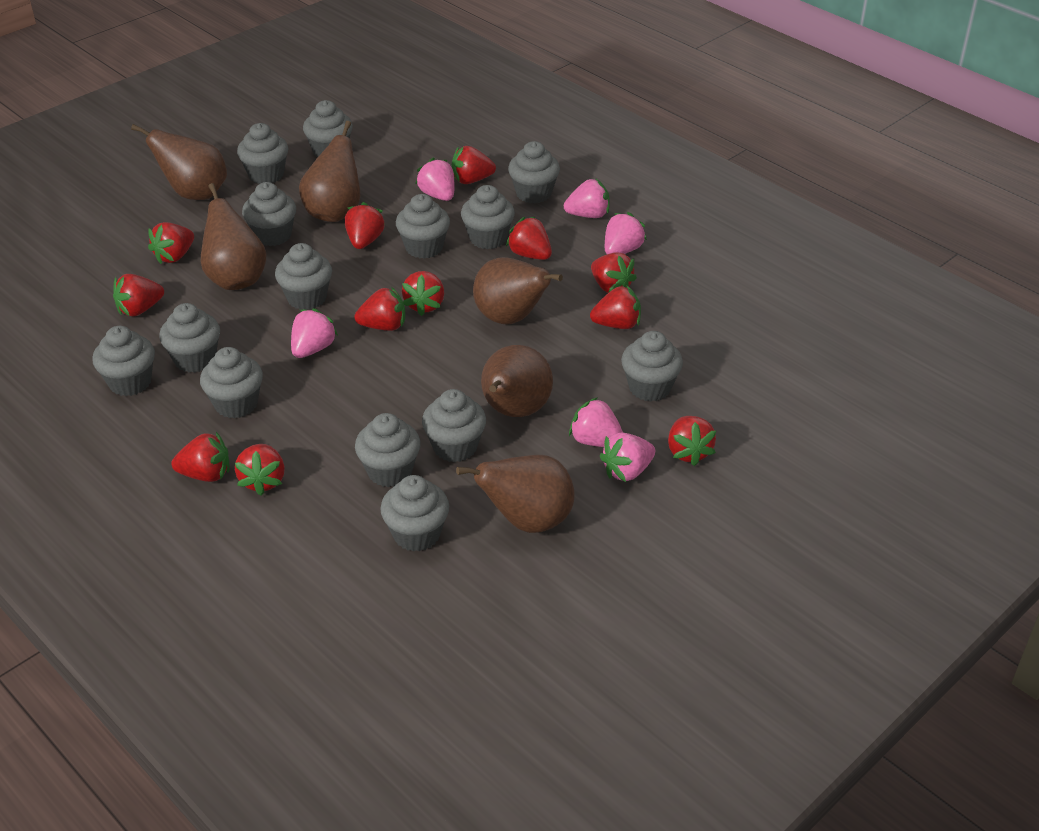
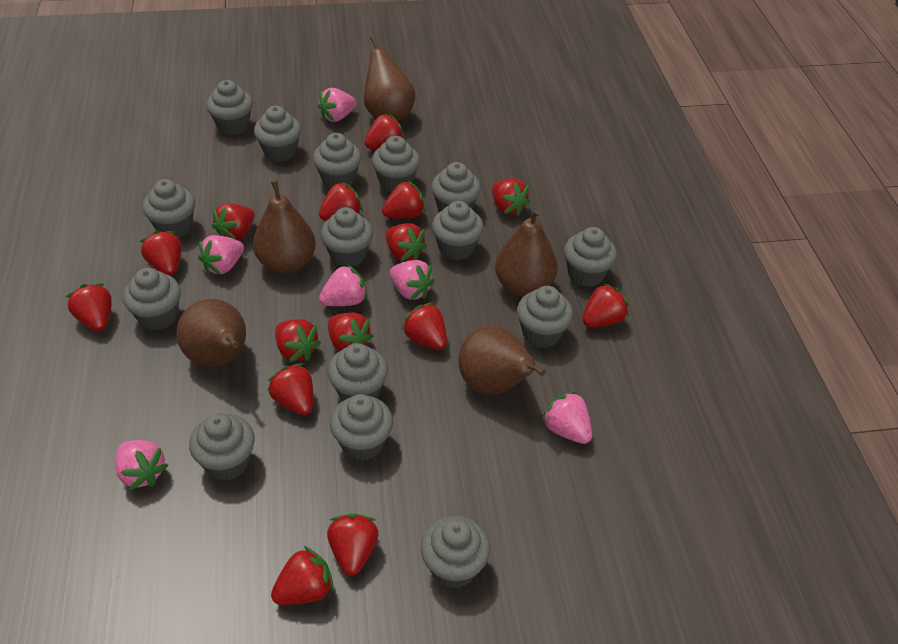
brown pear: [131,124,227,200] [201,183,267,290] [299,121,360,222] [456,455,575,533] [473,257,563,325] [481,345,553,417] = 6 -> [176,299,246,367] [253,180,316,274] [364,36,415,121] [458,326,546,395] [495,209,558,297] = 5
grey cupcake: [92,326,155,396] [159,303,220,373] [200,347,263,418] [237,123,288,184] [242,182,296,246] [275,243,332,310] [303,100,353,157] [355,413,421,487] [380,475,449,552] [396,194,450,259] [422,389,486,462] [461,185,515,249] [508,141,560,203] [621,331,683,402] = 14 -> [123,268,181,331] [143,179,195,237] [189,413,255,481] [206,80,253,135] [254,106,301,162] [313,133,362,188] [320,207,373,267] [328,343,388,401] [330,394,393,461] [372,136,420,192] [420,516,490,589] [431,162,481,212] [432,201,484,260] [517,286,573,348] [564,227,617,287] = 15
red strawberry: [113,274,164,317] [148,222,194,264] [171,432,230,482] [235,444,285,495] [345,202,385,249] [354,287,405,331] [402,271,444,316] [452,146,496,184] [506,217,552,260] [590,286,641,329] [591,252,637,293] [668,416,716,466] = 12 -> [66,283,112,331] [140,230,182,276] [212,203,255,240] [268,363,313,415] [271,546,334,605] [275,319,321,362] [319,181,363,221] [327,513,379,576] [328,313,373,351] [364,113,405,149] [382,180,426,218] [386,223,427,261] [401,302,447,350] [492,178,530,216] [583,283,629,327] = 15

